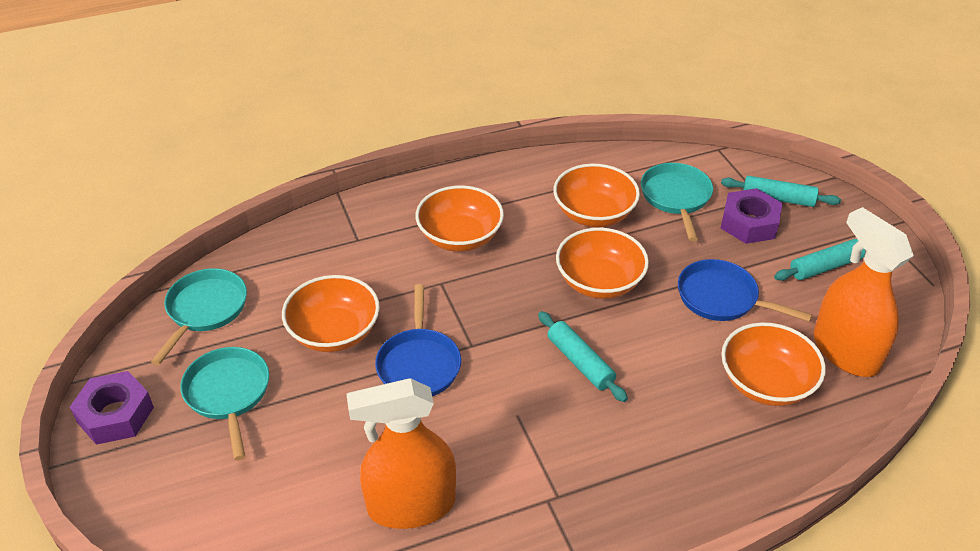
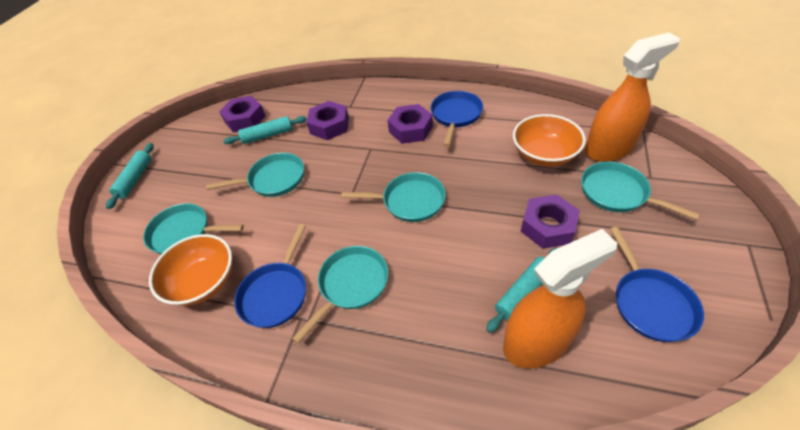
blue pan: [375,284,461,396] [678,259,812,322] = 2 -> [234,224,306,328] [430,91,483,147] [610,227,704,342] = 3
orange bowl: [282,275,380,352] [416,185,504,252] [553,164,640,227] [556,228,649,299] [721,322,826,406] = 5 -> [149,234,232,306] [513,114,586,167] = 2
purple nut: [70,371,154,445] [721,188,782,244] = 2 -> [219,96,265,132] [306,101,349,140] [387,104,433,144] [521,194,580,249] = 4
turquoise pan: [151,268,247,365] [180,347,269,460] [641,163,713,241] = 3 -> [143,203,244,254] [206,153,304,197] [292,246,388,344] [341,172,446,222] [581,162,700,220] = 5

